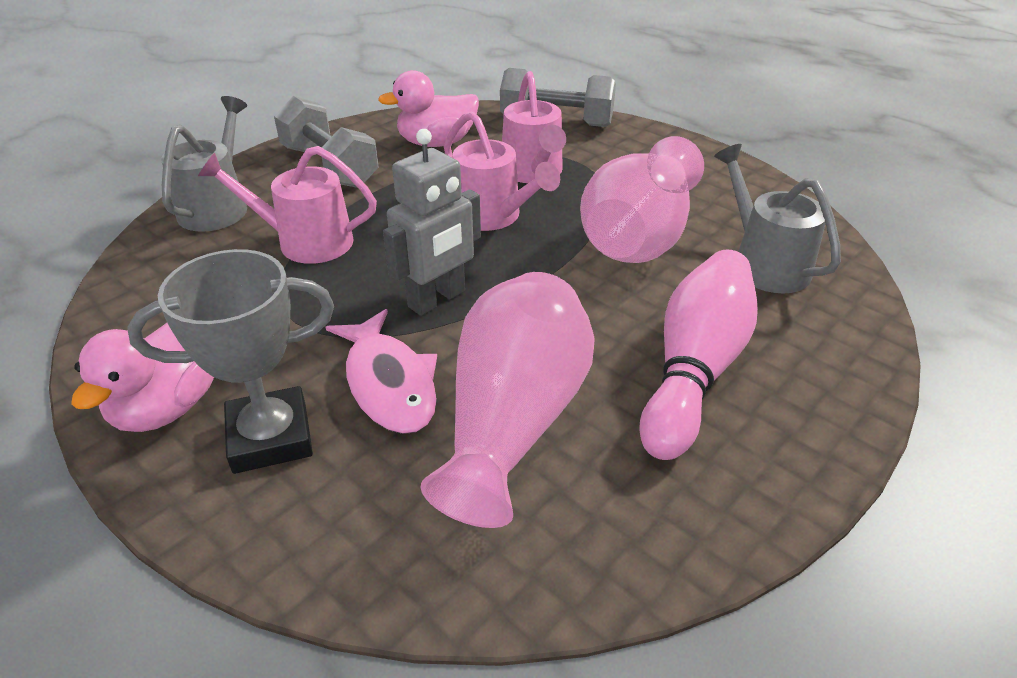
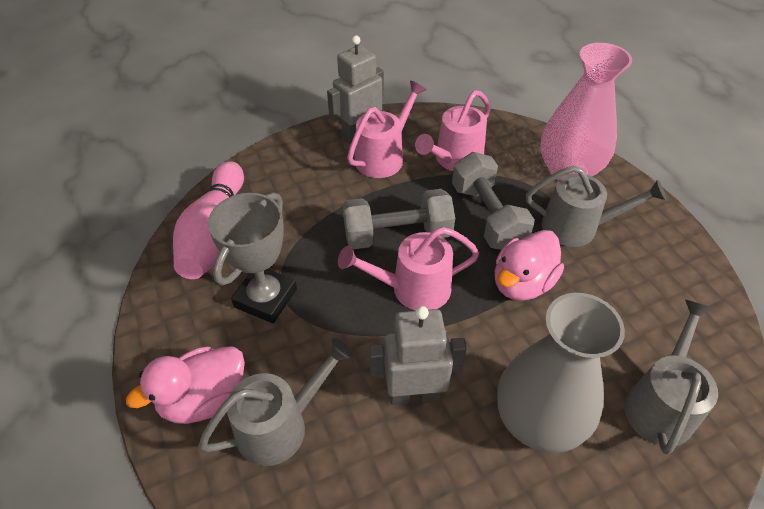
grey robot: [383,129,481,316] = 1 -> [327,35,384,143] [369,306,467,405] = 2
grey vase: none = 0 -> [497,293,625,453] = 1
grey watering can: [161,96,247,232] [714,144,841,293] = 2 -> [198,338,354,466] [526,166,666,247] [624,299,718,455] = 3
pink fish: [326,309,437,434] = 1 -> none = 0
pink vase: [420,272,595,528] [580,136,704,263] = 2 -> [540,43,632,180] = 1

